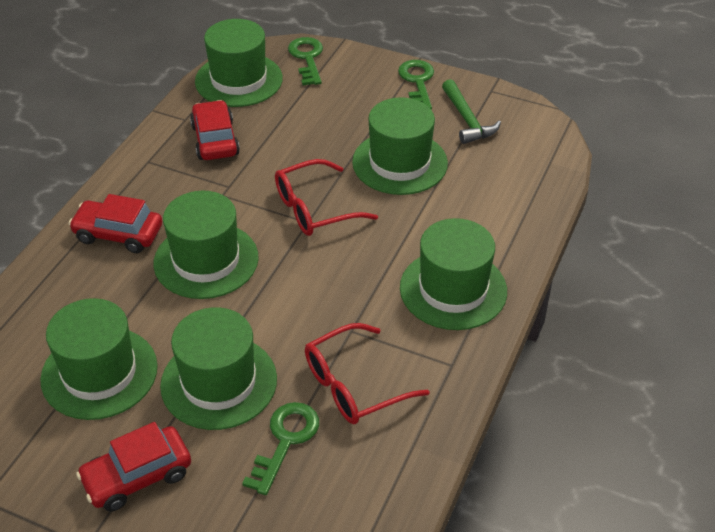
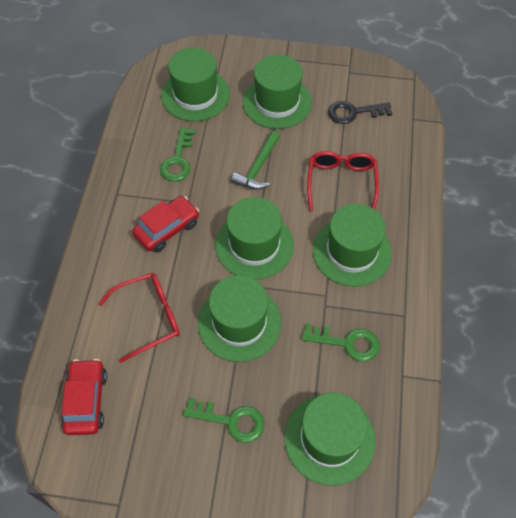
black key: none = 0 -> [328,101,392,124] = 1
red car: [69,194,162,253] [76,422,191,512] [190,100,240,160] = 3 -> [61,359,107,435] [132,196,199,252] = 2

